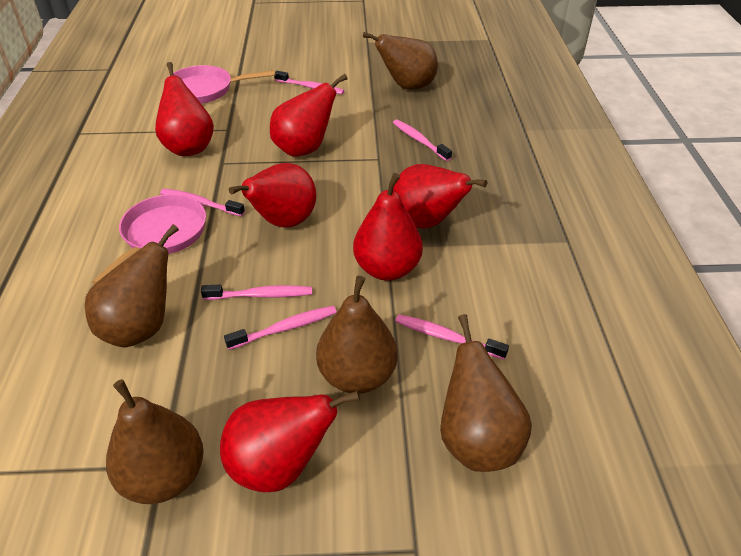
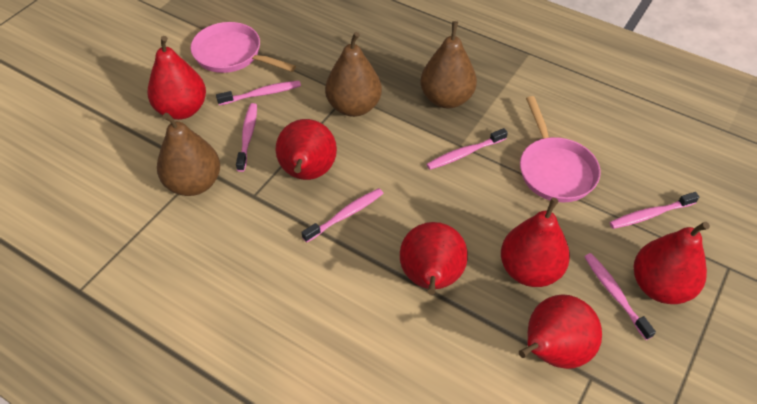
brown pear: [85,224,179,348] [106,379,204,504] [316,276,398,394] [363,32,438,90] [440,314,532,472] = 5 -> [157,113,220,196] [325,32,382,117] [420,21,477,108] = 3

